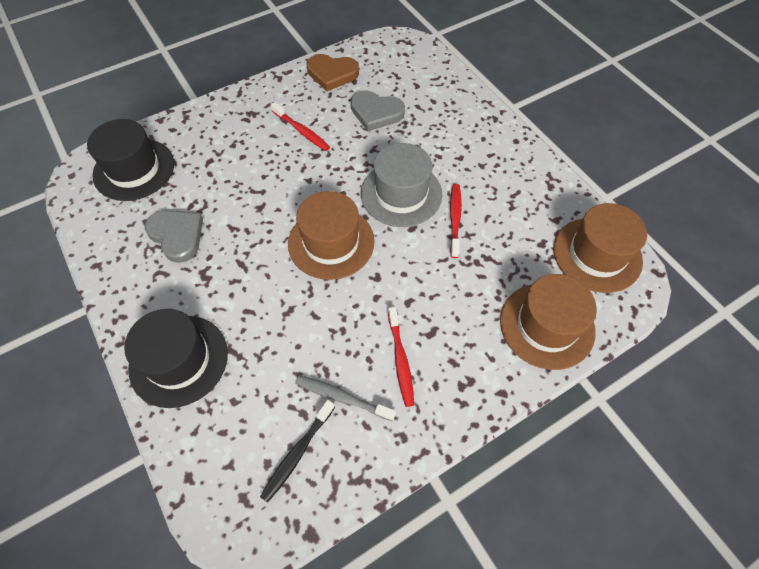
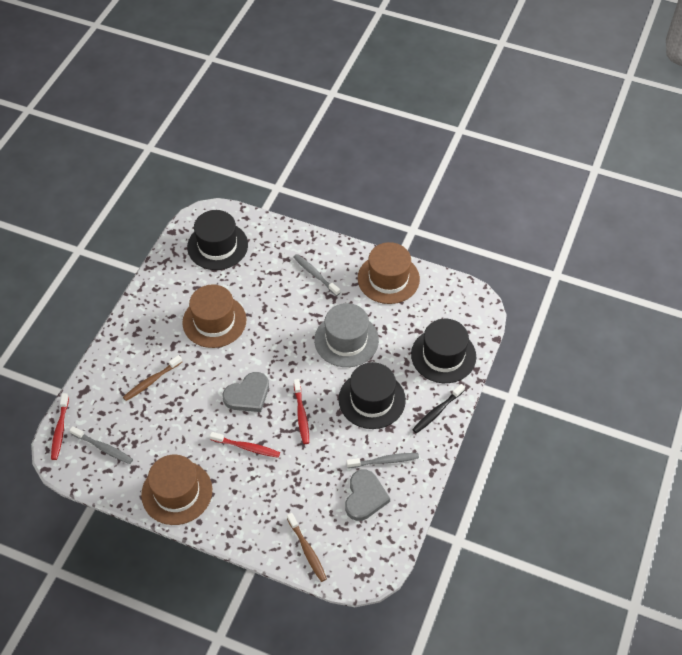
black hat: [87,119,174,201] [124,309,228,408] = 2 -> [187,210,248,270] [339,362,406,429] [411,319,476,383] = 3
brown heart: [307,54,359,91] = 1 -> none = 0
brown toothbrush: none = 0 -> [123,355,182,401] [287,513,327,582] = 2
grey toothbrush: [295,375,396,421] = 1 -> [70,426,133,464] [293,254,340,296] [347,453,419,468] = 3

